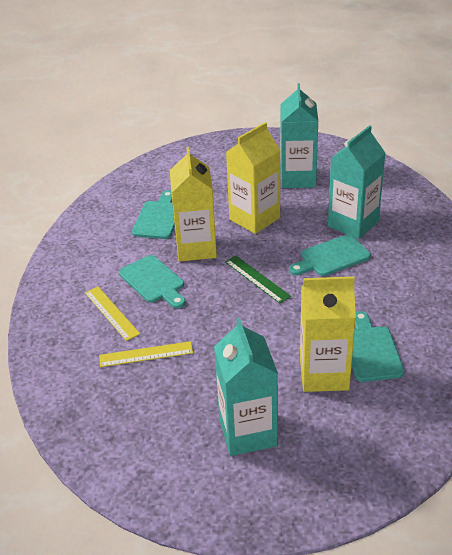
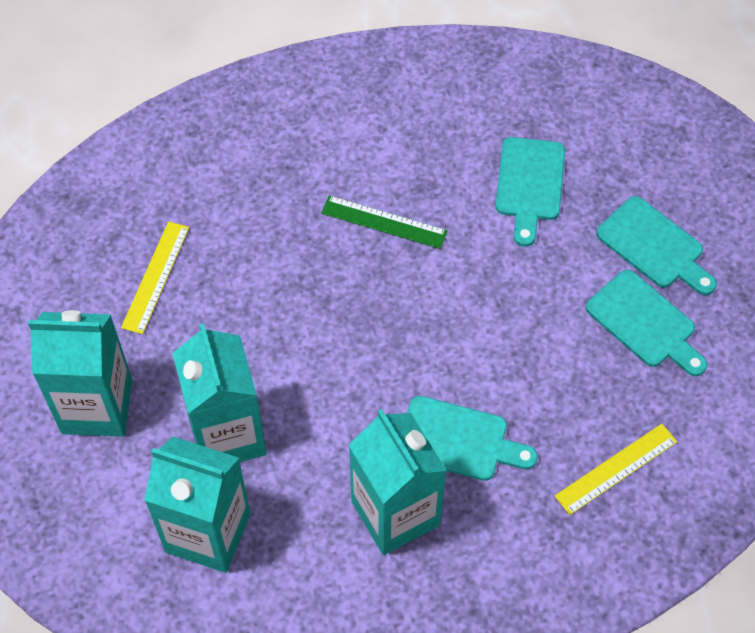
turquoise carton: [214,318,278,456] [280,83,318,188] [328,125,385,239] = 3 -> [28,310,132,437] [144,436,251,573] [172,323,267,462] [349,409,447,555] = 4
yellow carton: [170,147,217,262] [226,122,280,234] [300,276,356,392] = 3 -> none = 0

